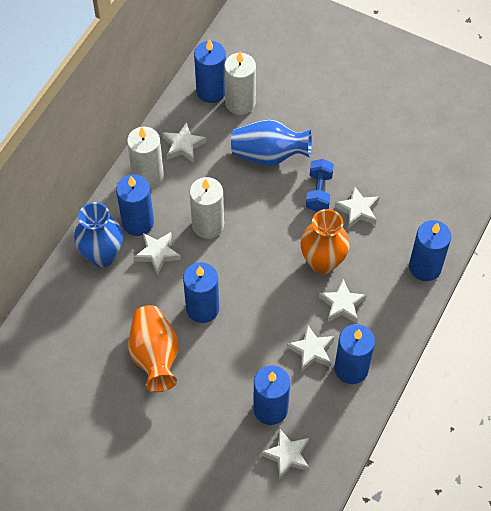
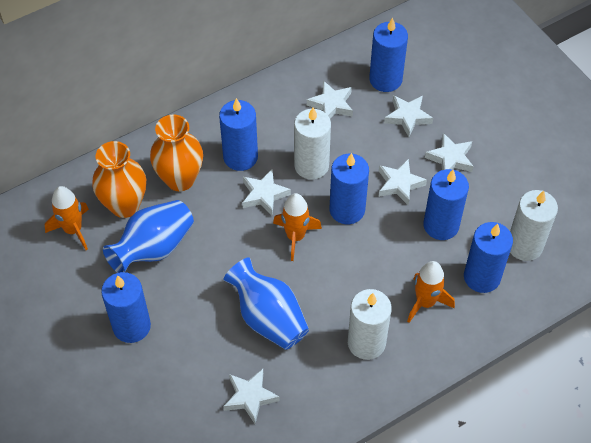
blue dumbbell: [306,159,334,212] = 1 -> none = 0
orange rocket: none = 0 -> [45,186,89,250] [273,193,322,261] [407,261,455,323] = 3

